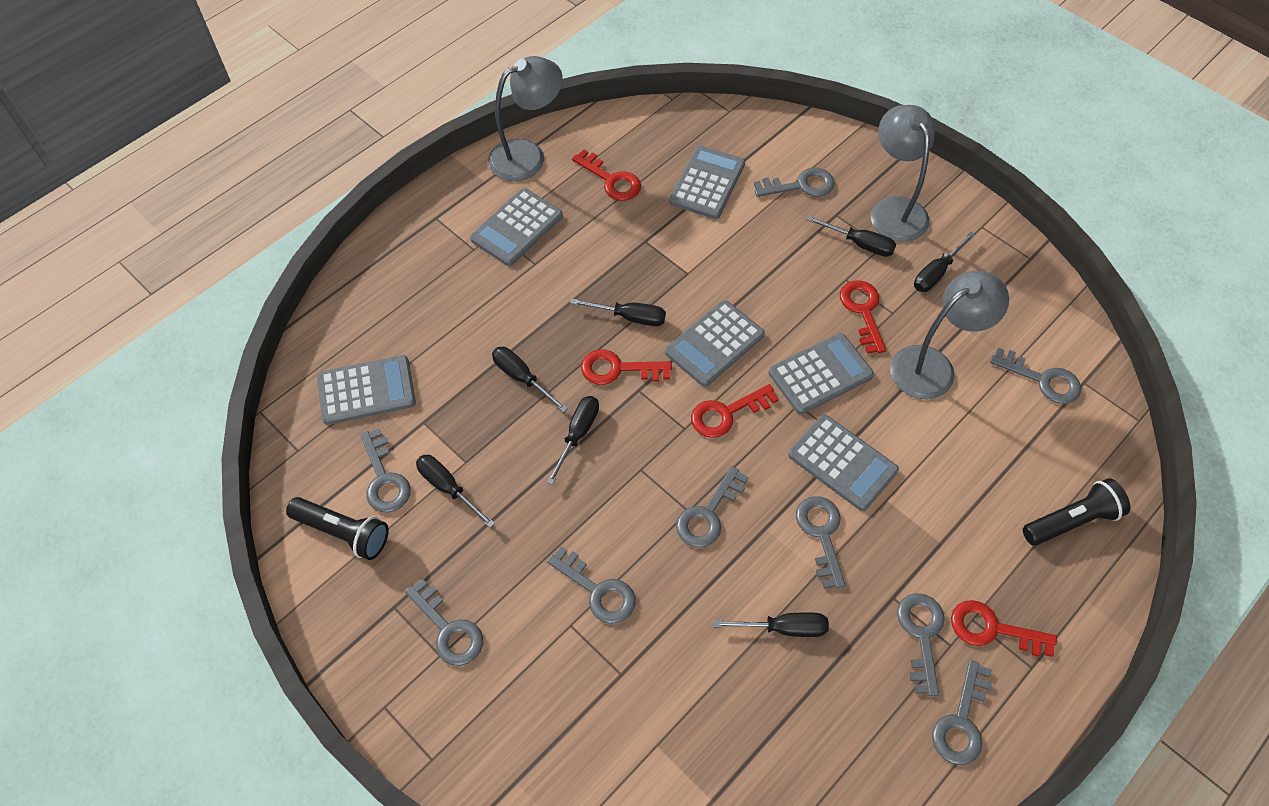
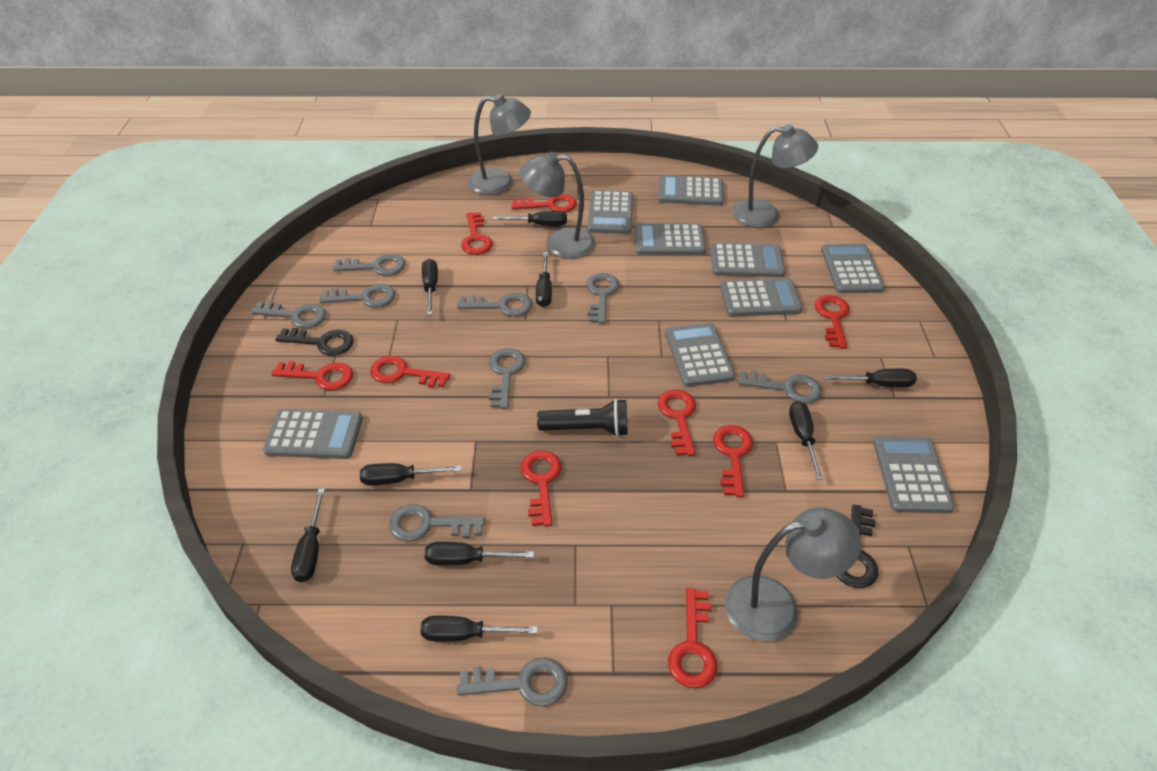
black flashlight: [286,497,389,560] [1023,478,1130,546] = 2 -> [537,399,628,437] = 1
black key: none = 0 -> [276,328,354,356] [837,504,878,588] = 2
black screwdriver: [416,455,495,528] [492,347,568,413] [547,396,599,485] [570,298,666,326] [713,612,829,637] [806,216,896,257] [914,231,976,292] = 7 -> [291,488,325,582] [360,463,462,486] [420,616,538,642] [422,259,438,315] [425,542,534,566] [493,211,567,226] [536,252,552,307] [789,401,823,480] [824,369,917,387] = 9
grey calculator: [317,355,416,425] [470,188,563,266] [665,300,765,387] [669,145,745,219] [769,333,874,414] [788,415,899,511] = 6 -> [263,409,363,459] [587,190,633,234] [634,224,706,255] [658,175,724,206] [665,323,735,387] [710,243,785,277] [720,278,803,317] [821,244,885,293] [873,436,955,513] = 9
grey lamp: [488,56,563,181] [871,105,935,242] [890,271,1009,399] = 3 -> [468,94,531,195] [519,152,595,259] [725,507,862,641] [732,124,818,228] = 4
red key: [572,149,641,201] [581,350,672,385] [691,384,778,438] [840,280,886,354] [951,600,1057,657] = 5 -> [272,361,353,391] [370,356,450,388] [461,212,493,255] [511,194,577,213] [521,451,562,527] [658,390,696,456] [668,588,717,688] [713,425,753,497] [815,295,850,349] = 9

